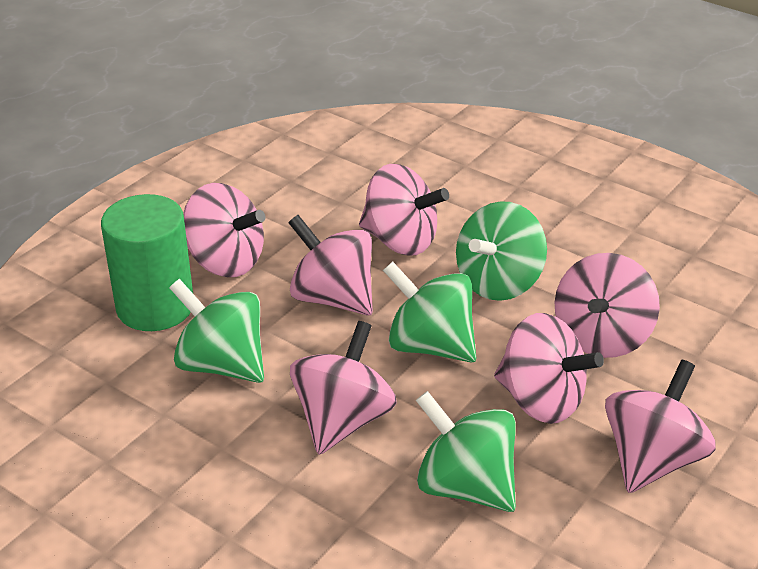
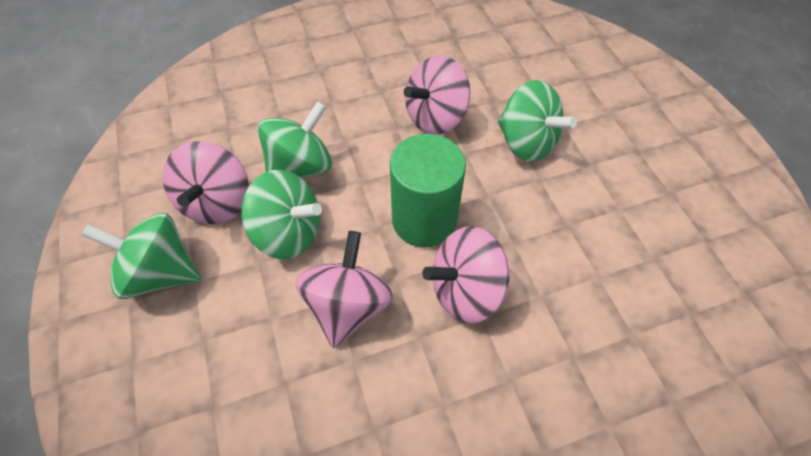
pink spinning top: [183,183,266,277] [288,215,373,316] [290,321,397,455] [359,164,449,256] [494,313,604,424] [554,253,660,358] [605,360,716,493] = 7 -> [163,141,249,224] [295,231,393,348] [404,55,470,135] [422,226,509,324] = 4

